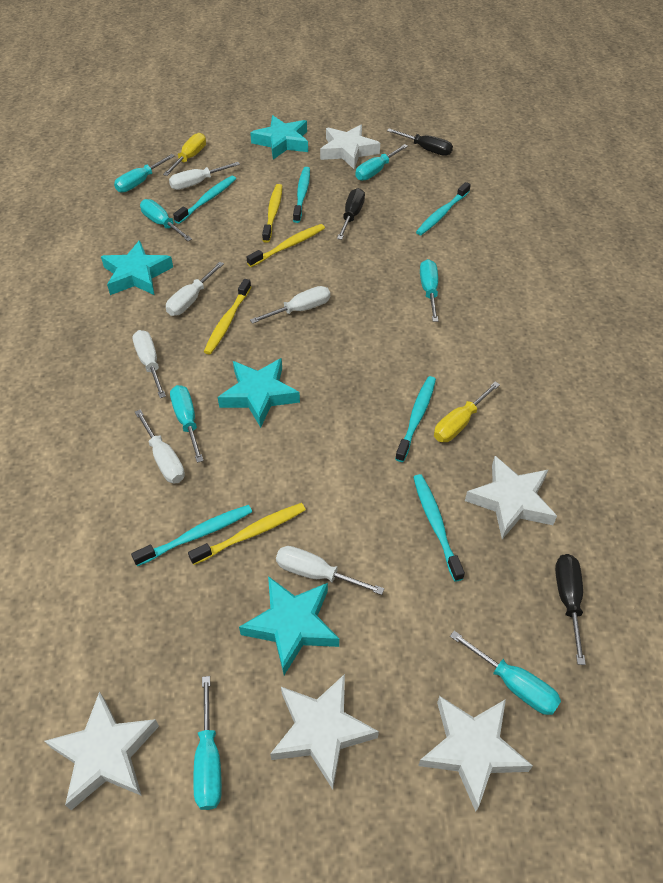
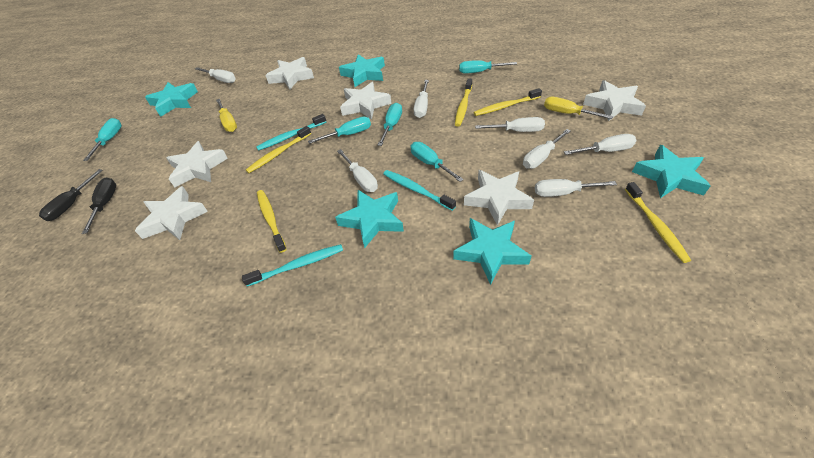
black screwdriver: [337,188,365,240] [387,128,453,156] [555,554,586,665] = 3 -> [39,169,103,221] [82,178,116,234] = 2
turquoise screwdriver: [114,154,175,193] [140,199,192,241] [170,385,204,463] [193,676,222,810] [355,144,408,181] [420,259,438,322] [450,631,561,715] = 7 -> [83,118,122,161] [308,117,371,144] [378,103,402,146] [410,142,464,182] [459,60,517,74] = 5
turquoise star: [101,240,173,295] [218,358,300,428] [239,576,339,675] [250,115,308,159] = 4 -> [145,82,198,117] [335,190,404,248] [339,54,385,87] [453,218,532,285] [632,145,711,198] = 5
turquoise toothbrush: [131,505,252,566] [173,176,236,224] [293,167,310,223] [395,376,436,462] [413,474,465,582] [416,182,471,235] = 6 -> [242,244,343,287] [256,114,326,151] [383,170,456,211] = 3
white screwdriver: [132,330,166,398] [135,409,185,483] [166,262,224,316] [169,162,240,190] [250,286,330,324] [276,546,384,595] = 6 -> [195,67,236,83] [337,149,378,192] [414,80,429,118] [475,117,545,132] [523,129,571,169] [535,179,617,197] [564,134,637,155] = 7
white star: [45,691,159,810] [270,674,379,789] [320,125,380,169] [418,696,533,812] [465,456,557,539] = 5 -> [135,186,208,240] [166,141,228,187] [265,57,314,89] [340,82,391,120] [464,170,534,226] [583,80,646,121] = 6
yellow toothbrush: [188,503,306,565] [204,279,251,355] [247,224,325,267] [262,184,282,243] = 4 -> [246,126,311,173] [257,190,287,253] [455,78,472,127] [473,88,542,116] [625,182,691,263] = 5

